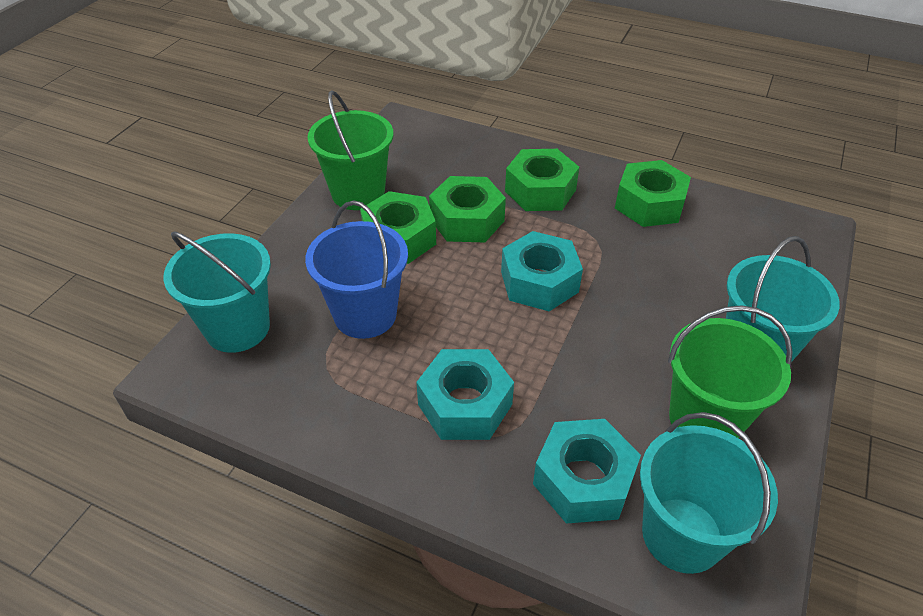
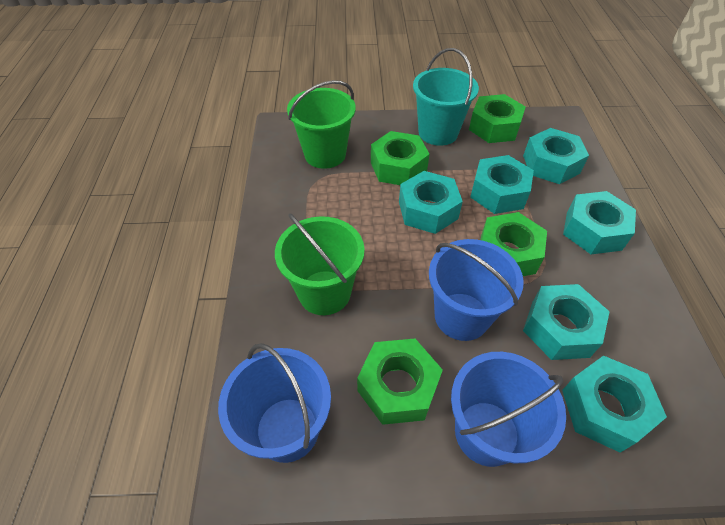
blue bucket: [305,201,408,339] = 1 -> [218,343,331,463] [429,239,524,341] [451,352,566,467] = 3
turquoise bucket: [163,231,271,353] [640,412,778,574] [726,236,840,362] = 3 -> [413,48,479,146] = 1
turquoise nut: [416,349,514,440] [501,231,583,311] [533,419,641,524] = 3 -> [399,171,463,234] [470,155,534,214] [523,128,589,184] [523,284,610,360] [562,356,667,453] [563,191,636,254] = 6

